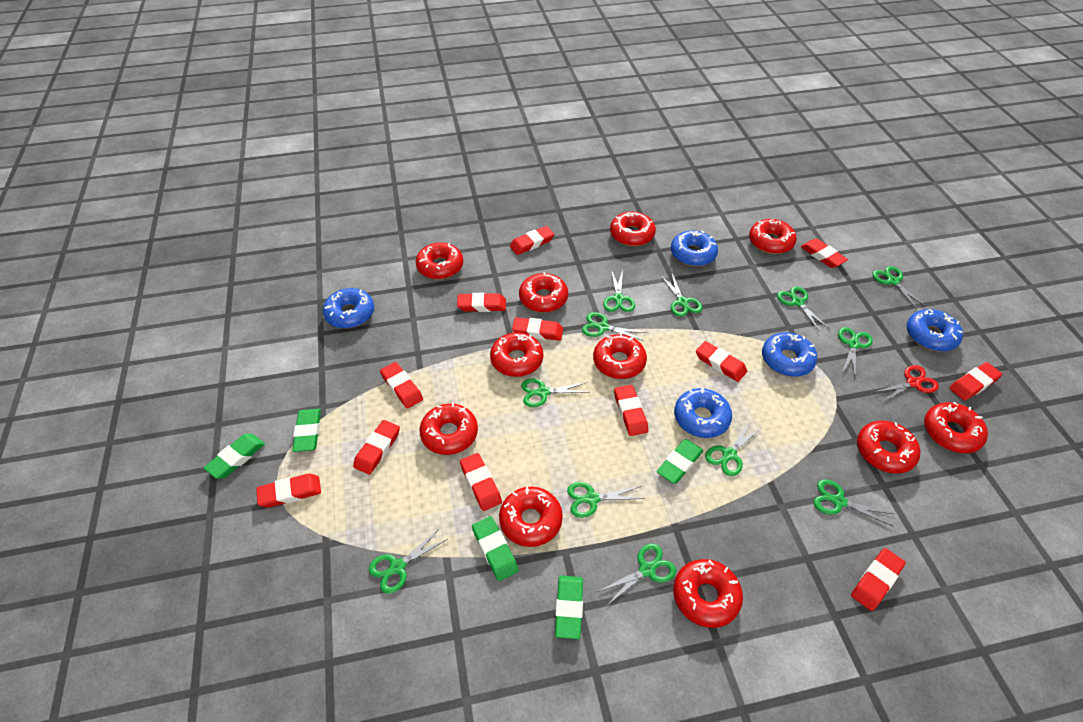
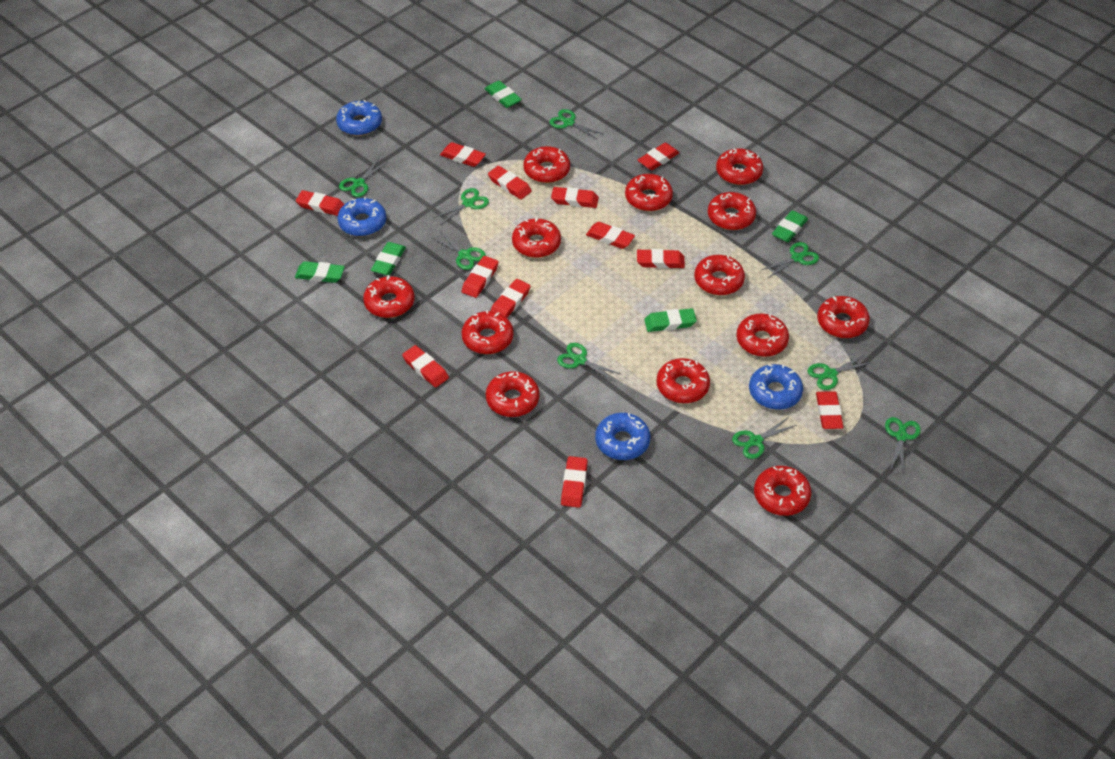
blue donut: [323,288,374,329] [671,230,718,266] [674,387,732,438] [762,332,817,377] [907,309,963,352] = 5 -> [336,100,382,136] [337,197,386,236] [595,413,650,460] [749,364,803,410] = 4
green scissors: [369,528,448,594] [521,378,588,407] [567,482,645,518] [582,312,647,341] [597,543,676,604] [603,270,635,312] [661,272,703,317] [705,422,762,476] [777,286,829,332] [813,479,893,526] [838,327,873,376] [872,266,926,309] = 12 -> [339,159,387,197] [431,231,486,270] [434,188,489,225] [549,109,603,140] [557,343,620,382] [732,417,797,459] [762,242,819,277] [807,354,872,390] [885,417,921,474] = 9
red donut: [416,242,463,279] [419,403,478,455] [490,332,543,377] [499,487,563,547] [519,272,568,312] [593,333,647,379] [610,212,656,246] [673,559,743,628] [749,219,797,254] [857,421,920,474] [924,402,988,453] = 11 -> [363,275,415,318] [462,310,514,354] [486,371,540,417] [512,217,561,258] [523,146,570,183] [625,174,673,211] [656,358,710,403] [694,255,745,295] [708,192,756,230] [716,148,763,185] [737,313,789,357] [754,466,811,516] [817,296,870,338] = 13
red scissors: [875,365,939,402] = 1 -> none = 0

